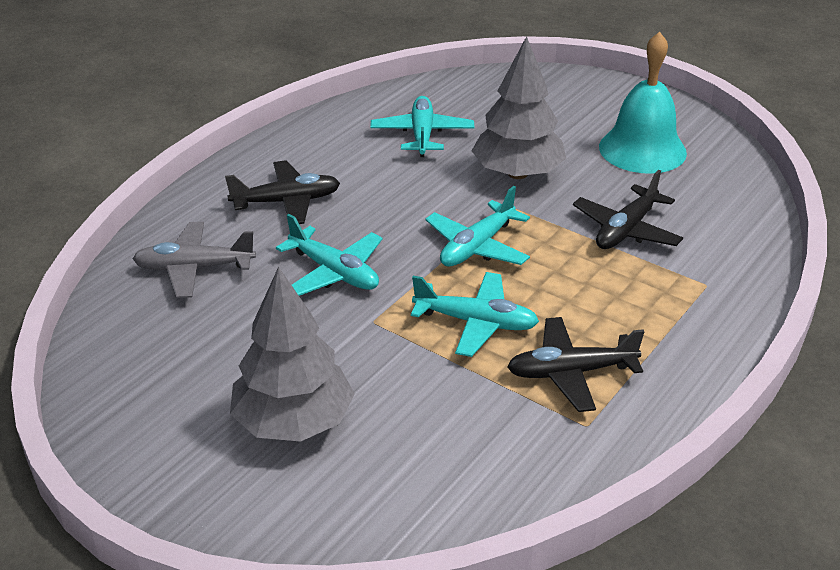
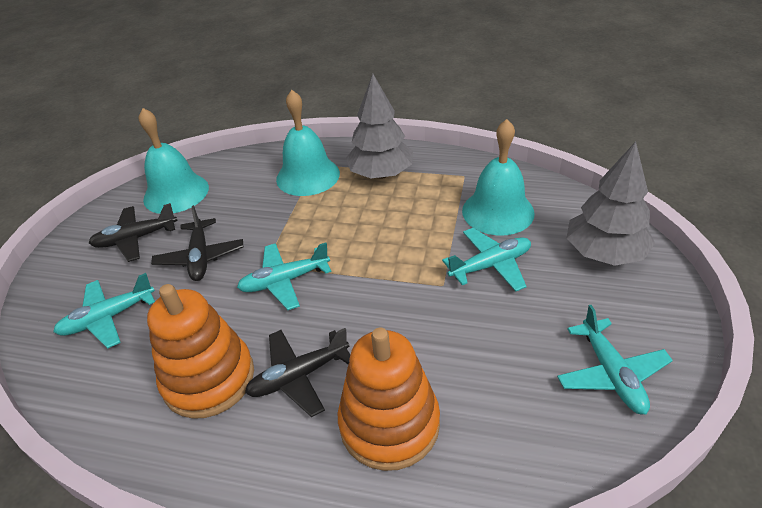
grey plane: [133,222,256,298] = 1 -> none = 0
orange stacking toy: none = 0 -> [147,284,254,419] [338,328,440,471] = 2
turquoise bell: [599,32,687,174] = 1 -> [139,108,209,214] [276,90,340,196] [462,119,535,236] = 3

